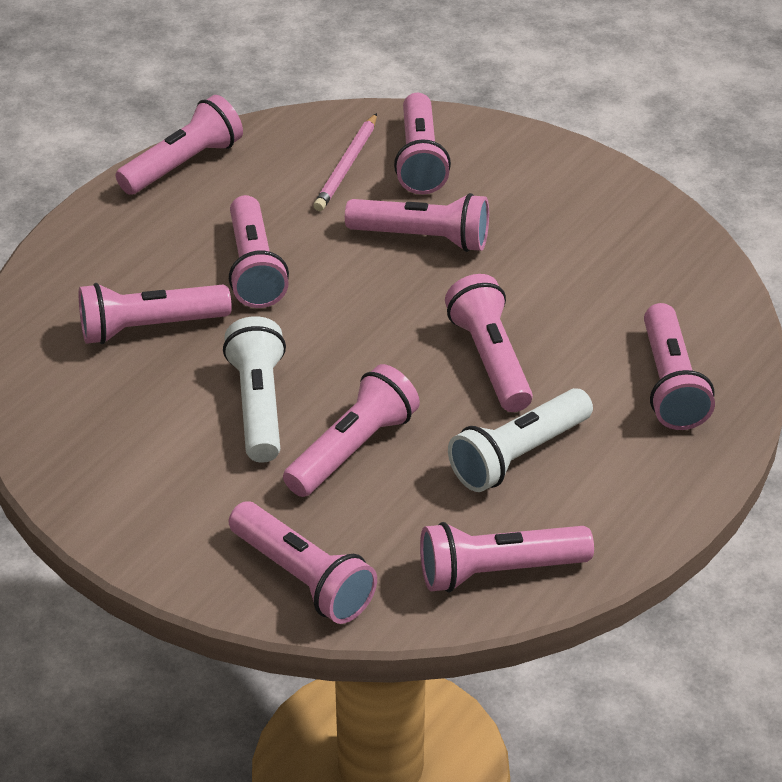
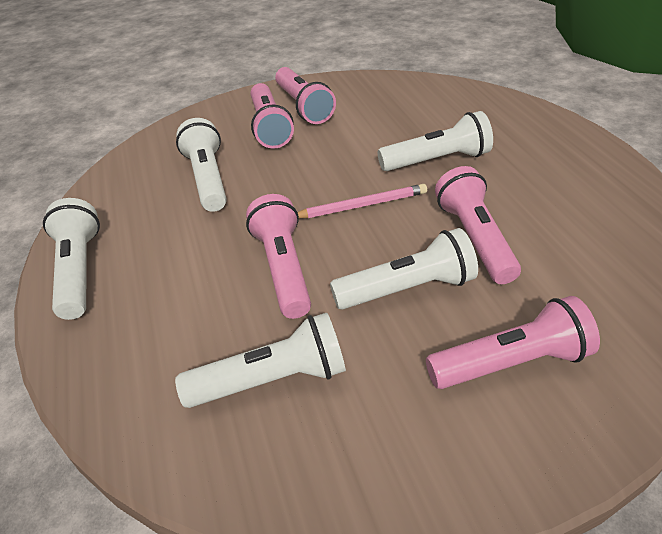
pink flashlight: [79,283,232,344] [116,95,243,195] [229,195,289,308] [229,502,377,624] [283,364,420,497] [345,193,489,252] [394,93,451,194] [420,522,594,593] [445,274,533,412] [644,303,715,430] = 10 -> [246,194,311,319] [250,83,294,149] [275,67,336,124] [426,296,600,389] [435,166,521,284] = 5
white flashlight: [223,316,286,463] [448,388,593,492] = 2 -> [43,198,100,320] [175,313,346,408] [176,118,227,212] [330,228,478,310] [378,111,493,171] = 5

